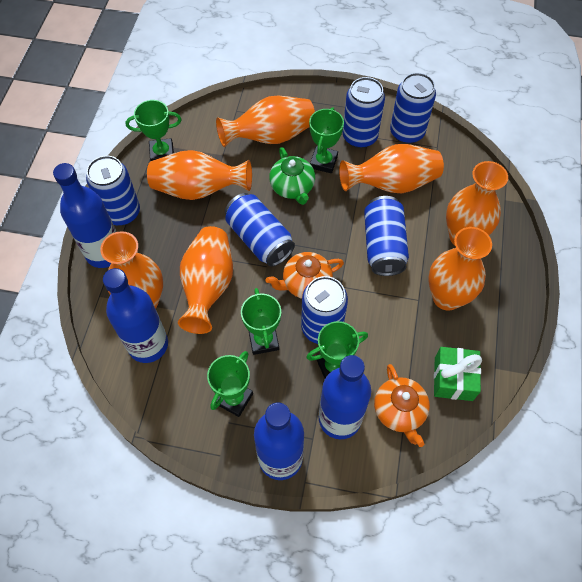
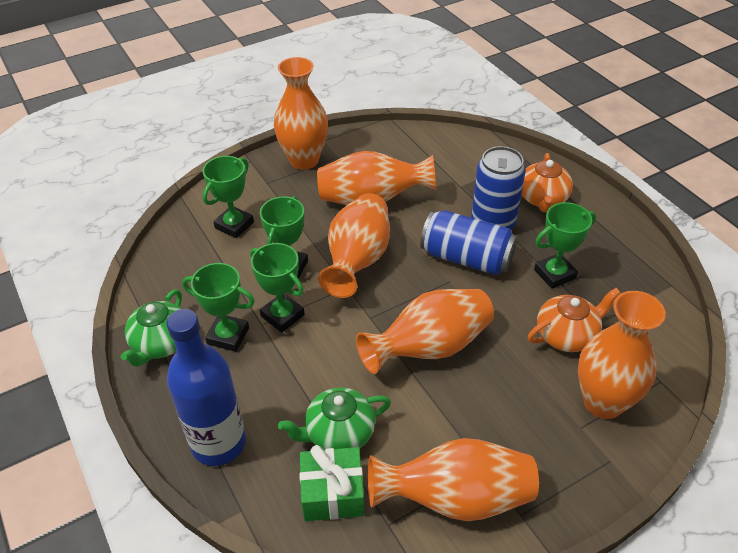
blue bottle: [53,163,116,268] [103,268,168,363] [254,402,304,480] [319,355,371,439] = 4 -> [166,309,246,466] = 1
blue can: [86,156,140,226] [225,193,295,267] [301,276,348,344] [343,77,385,148] [364,196,409,276] [390,73,436,144] = 6 -> [420,210,517,275] [471,146,526,230] = 2
green teapot: [269,147,315,205] = 1 -> [121,289,182,367] [278,388,391,450] = 2
orange vase: [100,231,163,309] [147,150,252,200] [178,226,233,334] [216,96,315,147] [339,144,444,193] [428,227,492,311] [446,161,508,245] = 7 -> [274,57,328,170] [317,151,436,205] [318,193,390,298] [356,289,494,374] [368,438,539,521] [578,291,666,419] = 6

